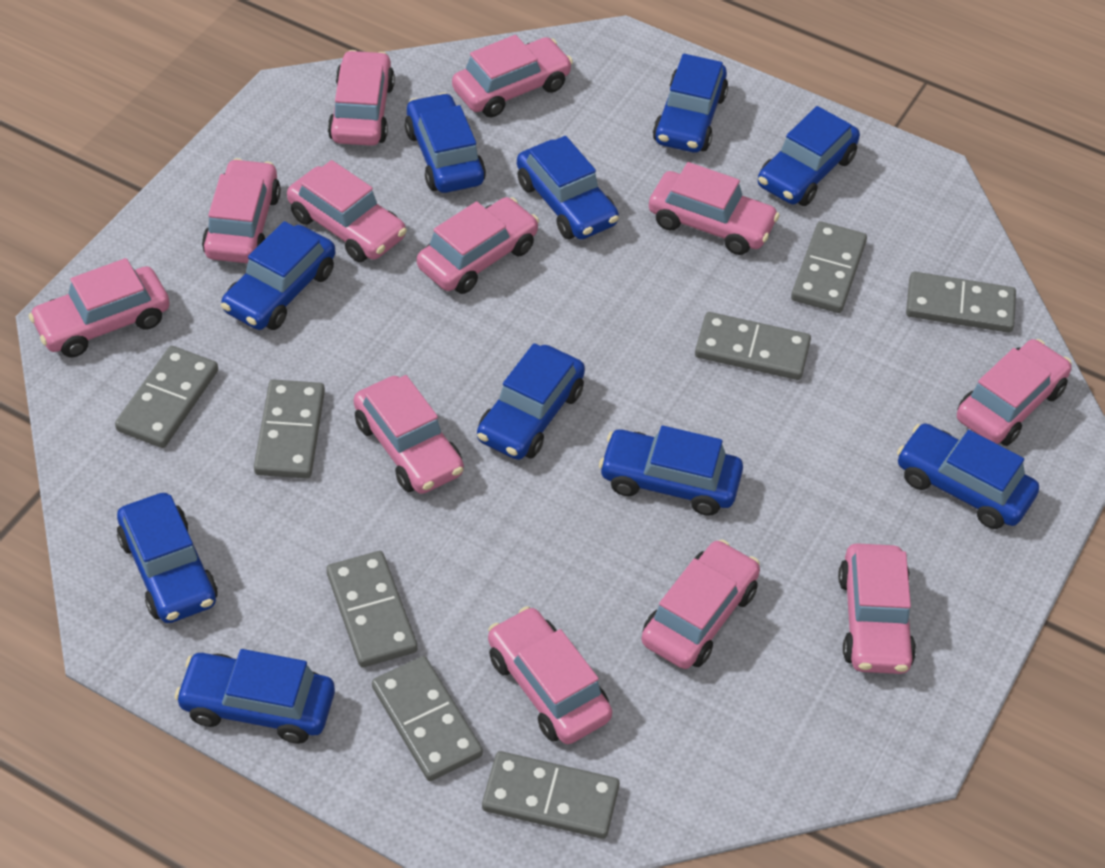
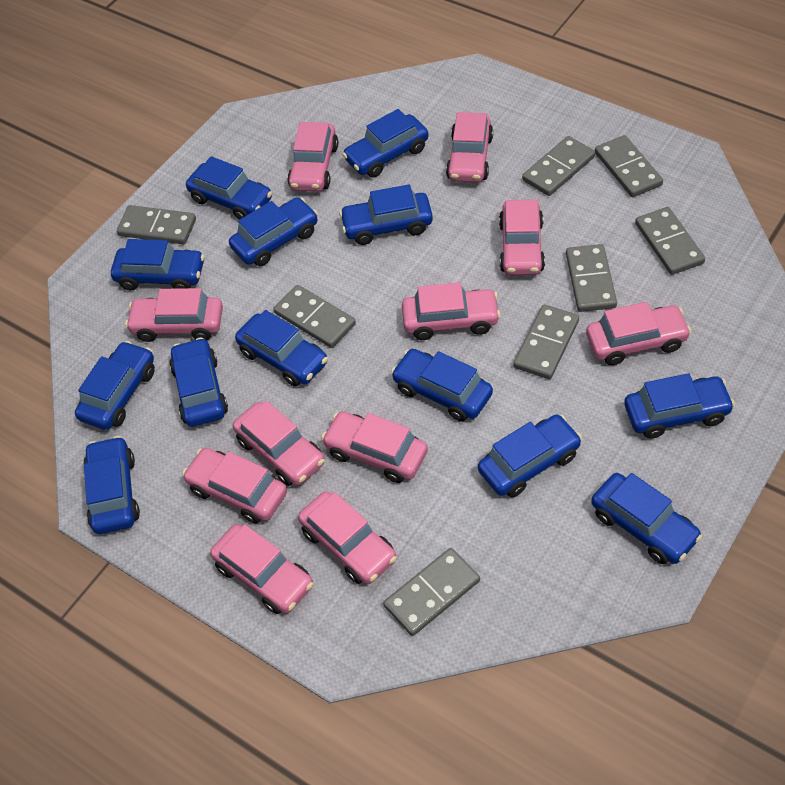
blue car: [117,493,218,623] [175,649,335,744] [221,221,335,330] [405,93,486,193] [477,343,585,460] [517,136,619,240] [599,425,743,516] [653,54,728,153] [758,106,860,206] [897,423,1039,529] = 10 -> [75,341,155,430] [83,436,140,534] [111,239,205,290] [169,337,228,427] [186,156,272,220] [229,197,318,266] [235,310,328,387] [339,184,433,245] [342,109,428,177] [391,349,493,422] [478,415,582,497] [591,473,702,564] [624,373,735,439] = 13
pink car: [28,258,170,357] [202,158,281,263] [287,160,407,262] [328,50,395,146] [354,375,464,494] [417,197,539,294] [452,35,573,118] [488,606,612,744] [641,539,760,669] [649,162,779,255] [838,543,916,674] [957,339,1072,446] = 12 -> [125,288,223,342] [182,448,287,524] [210,524,313,614] [233,401,325,486] [287,122,339,192] [298,491,397,584] [321,412,428,483] [402,282,500,340] [446,112,493,183] [499,200,545,275] [586,302,691,365] = 11

